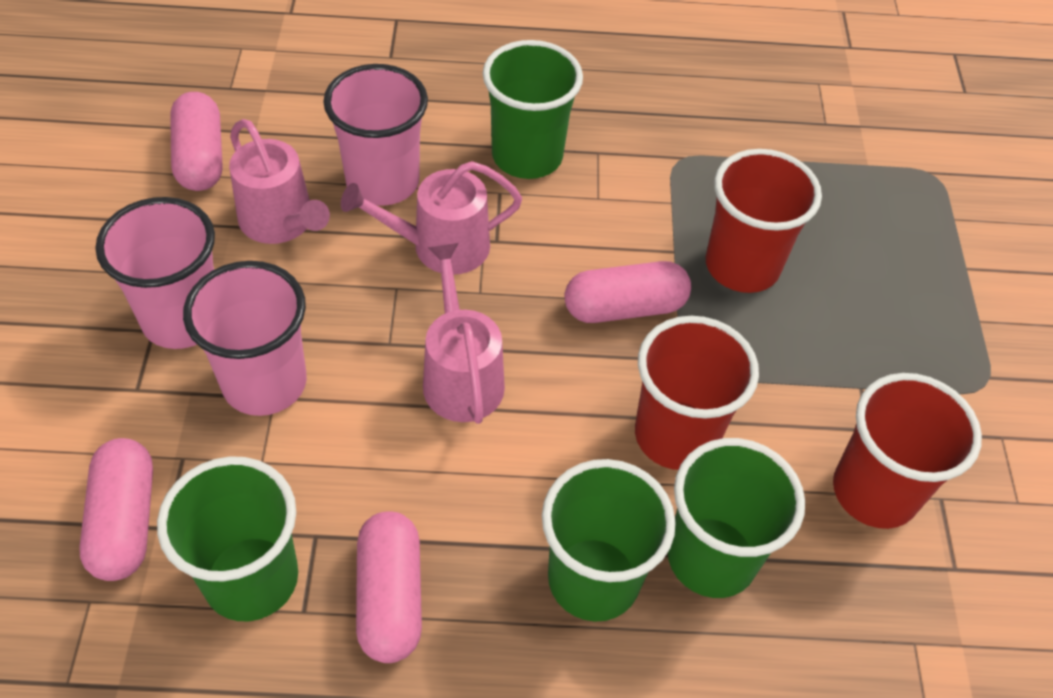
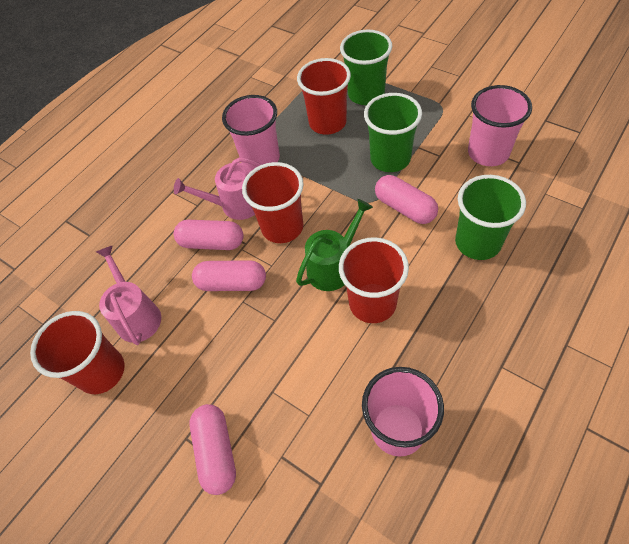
green cup: [157,456,298,621] [482,40,583,179] [542,459,676,622] [668,438,805,598] = 4 -> [340,30,392,105] [364,93,422,172] [455,175,526,260] = 3
green watering can: none = 0 -> [296,199,373,291] = 1
pink watering can: [229,119,330,244] [341,161,522,275] [423,243,505,424] = 3 -> [96,245,161,345] [174,157,262,220] = 2
red cup: [635,316,759,470] [706,149,822,293] [833,373,982,529] = 3 -> [30,311,125,394] [242,162,304,243] [297,58,351,135] [339,237,409,323] = 4

